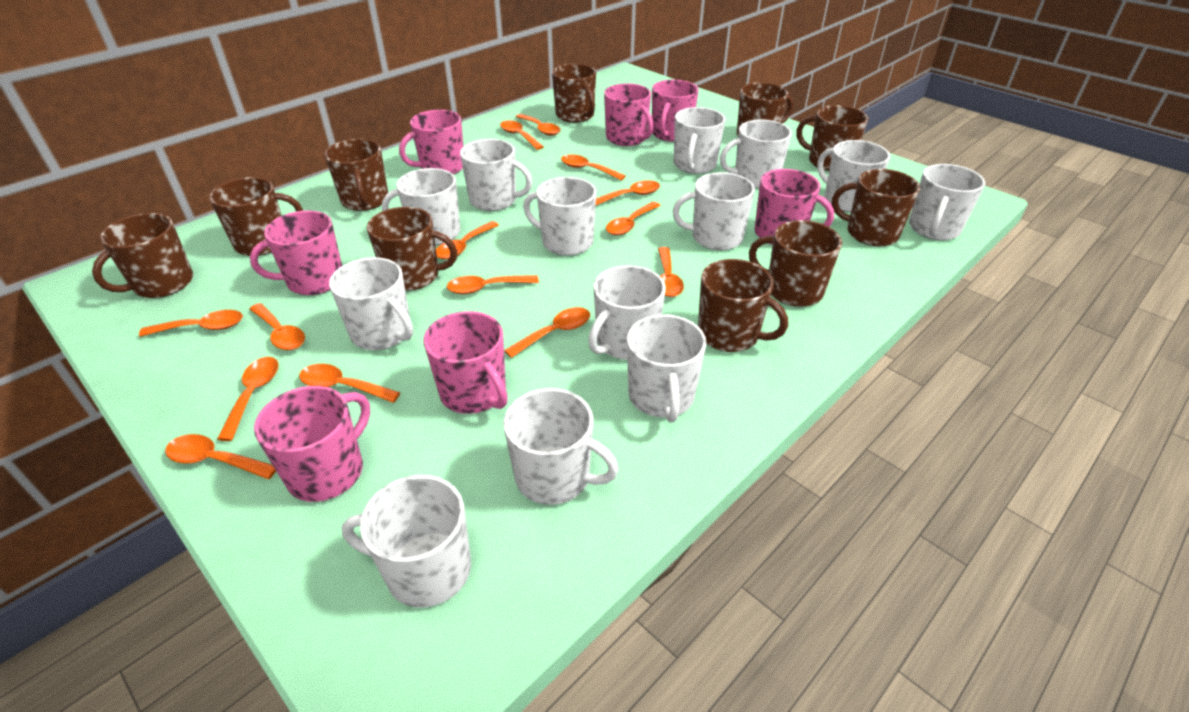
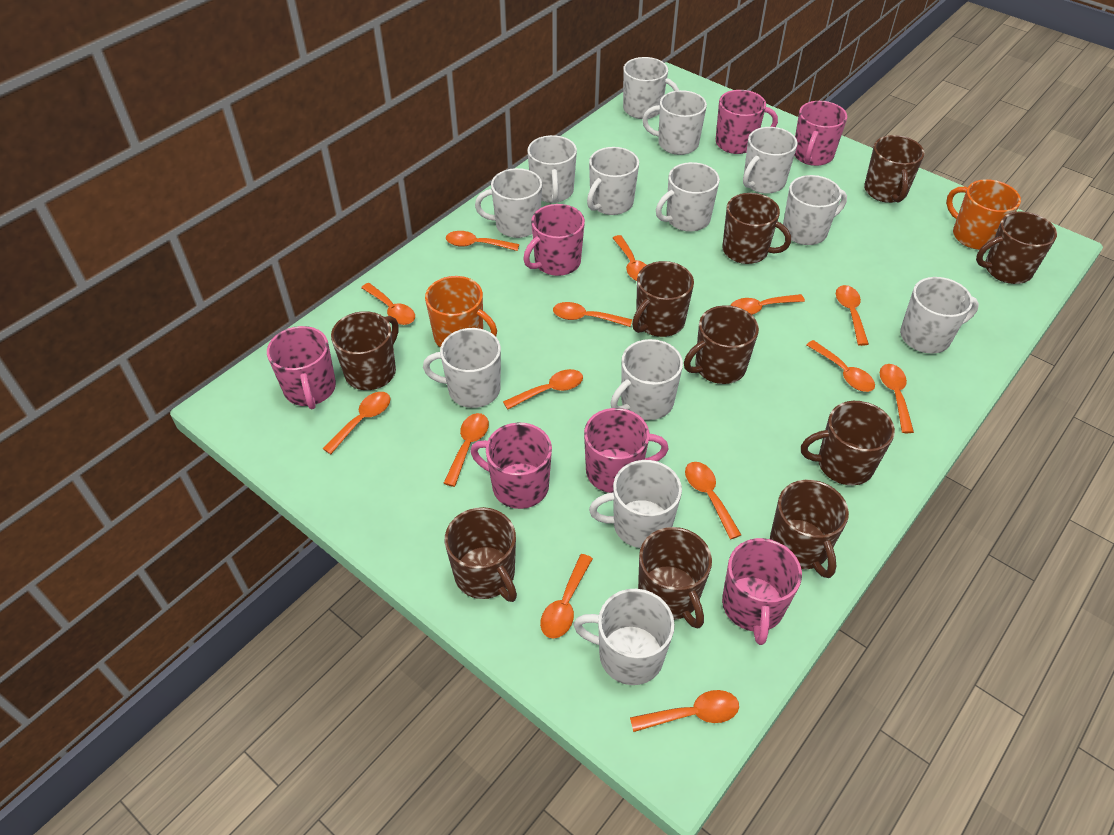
orange mug: none = 0 -> [425,276,497,348] [946,179,1021,250] = 2

